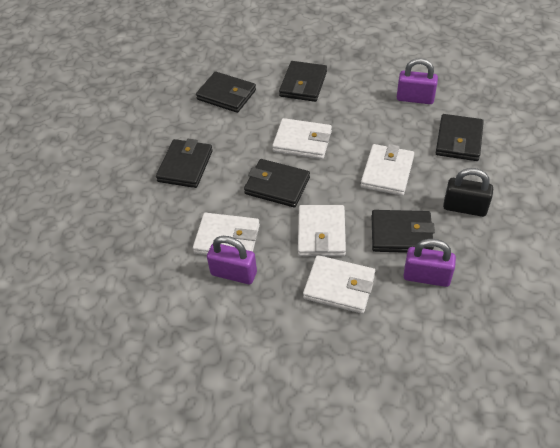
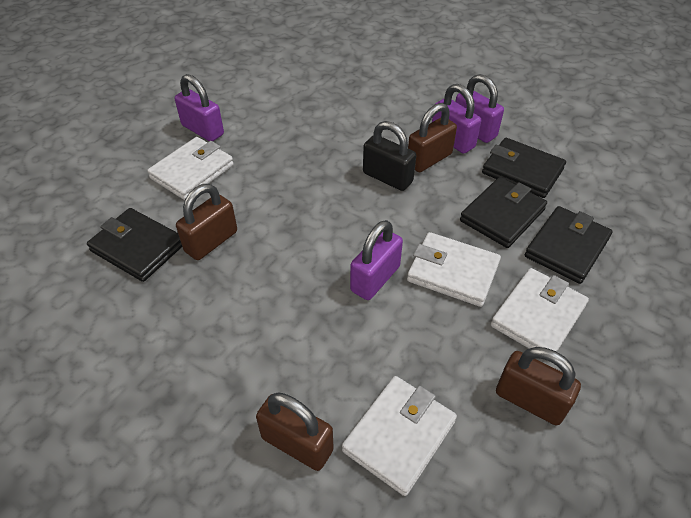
black wallet: [156,139,213,188] [196,72,256,113] [244,159,310,207] [279,61,327,102] [372,210,435,253] [436,114,484,161] = 6 -> [87,208,182,282] [460,177,547,248] [482,138,566,198] [525,206,612,284] = 4
brown padlock: none = 0 -> [176,184,237,260] [256,392,334,471] [408,103,457,172] [496,347,581,426] = 4
purple padlock: [207,236,257,284] [397,58,438,104] [403,239,456,287] = 3 -> [175,74,224,141] [350,220,403,300] [432,84,481,154] [455,74,504,143] = 4
white wallet: [193,213,260,255] [272,118,332,159] [298,205,346,256] [303,255,375,314] [361,144,414,196] = 5 -> [147,137,234,200] [342,376,457,496] [407,232,501,307] [491,268,589,352] = 4

